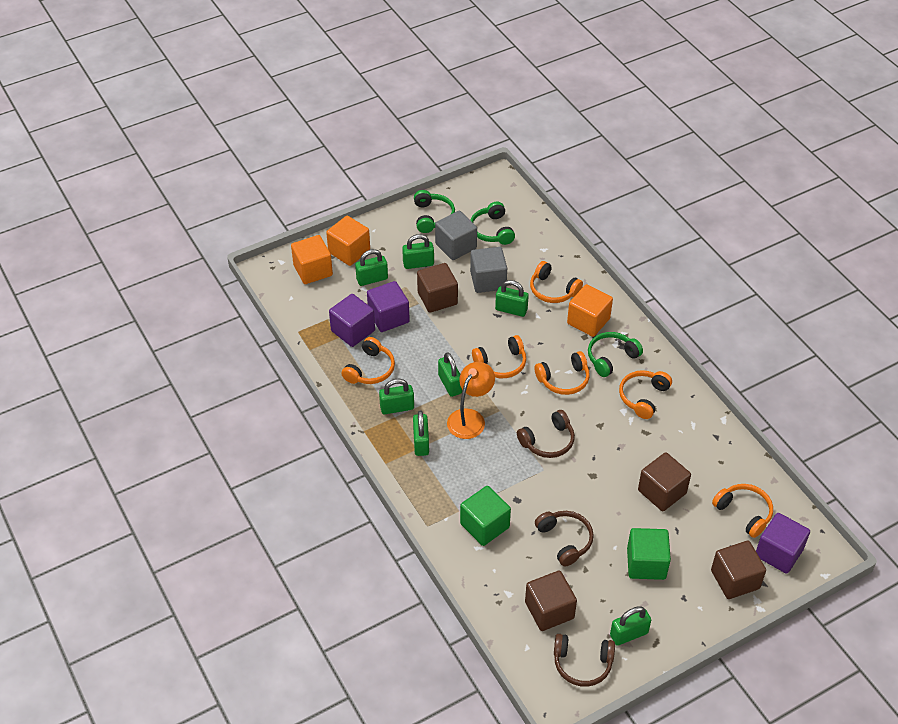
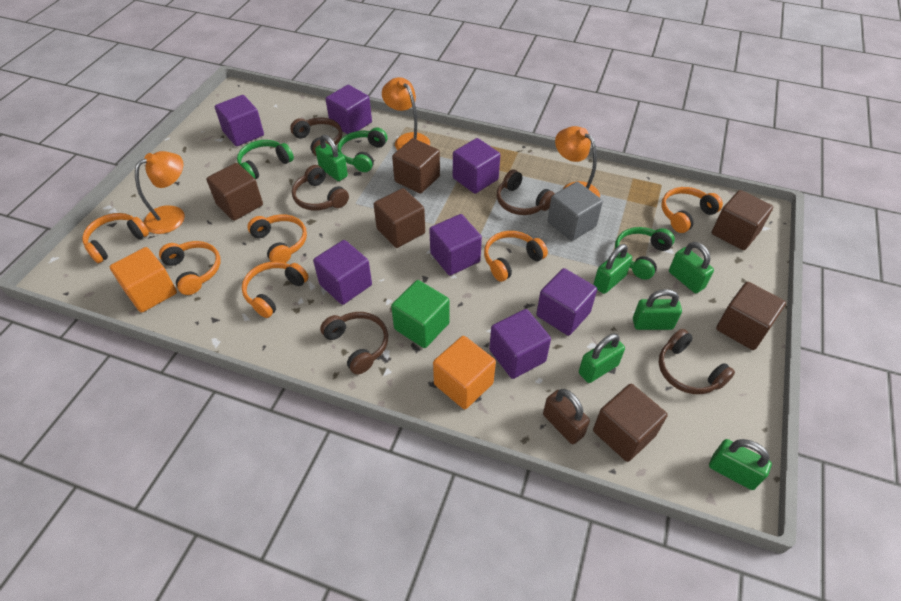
brown cube: [417,263,458,313] [525,570,577,631] [638,452,691,511] [711,541,766,599] = 4 -> [206,163,263,221] [374,188,425,248] [392,138,440,194] [593,384,668,462] [712,190,773,250] [716,282,786,350] = 6
brown headphones: [517,410,575,458] [535,511,594,566] [554,634,615,687] = 3 -> [290,118,342,157] [292,165,349,211] [320,312,388,375] [497,170,555,215] [659,329,735,394] = 5
brown padlock: none = 0 -> [543,389,590,444] = 1
green cube: [460,486,511,546] [627,528,671,580] = 2 -> [391,280,450,348] = 1
green padlock: [355,249,388,286] [379,379,414,414] [402,234,434,269] [413,410,429,456] [438,352,462,397] [495,280,529,317] [610,606,651,646] = 7 -> [315,135,348,181] [579,333,625,383] [593,244,632,294] [633,289,682,330] [669,242,714,293] [709,439,772,490] = 6
grey cube: [435,211,477,260] [470,247,507,293] = 2 -> [548,182,603,241] = 1
orange cube: [291,235,333,284] [326,216,370,266] [567,284,613,337] = 3 -> [110,247,177,313] [433,336,496,409] = 2
orange lamp: [447,362,495,439] = 1 -> [135,151,185,234] [382,77,430,150] [555,126,600,198] = 3
purple cube: [329,294,375,347] [367,281,410,332] [756,513,810,574] = 3 -> [215,95,264,146] [313,240,372,305] [325,85,372,134] [429,214,482,276] [453,138,500,194] [489,309,551,379] [536,268,597,336] = 7

